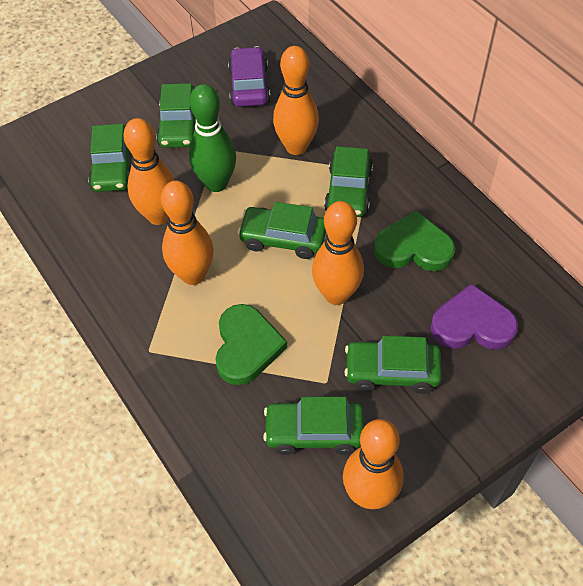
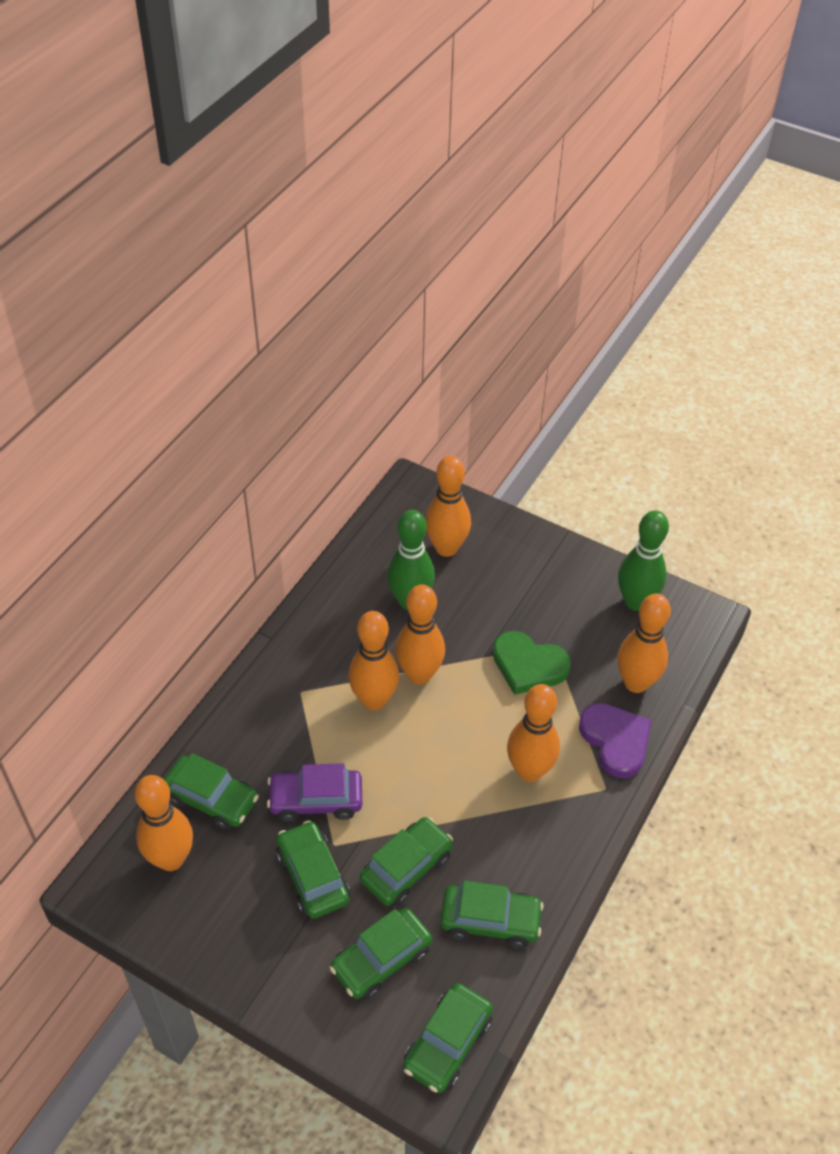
green bowling pin: [189,84,236,192] = 1 -> [387,510,435,610] [618,510,669,611] = 2
green heart: [215,304,287,385] [374,210,455,271] = 2 -> [493,631,571,695] = 1
orange bowling pin: [123,118,175,225] [161,181,214,285] [273,46,319,155] [312,201,364,305] [343,419,404,509] = 5 -> [135,775,193,871] [348,611,399,710] [395,584,445,684] [425,456,471,557] [507,684,560,782] [617,594,671,693] = 6

